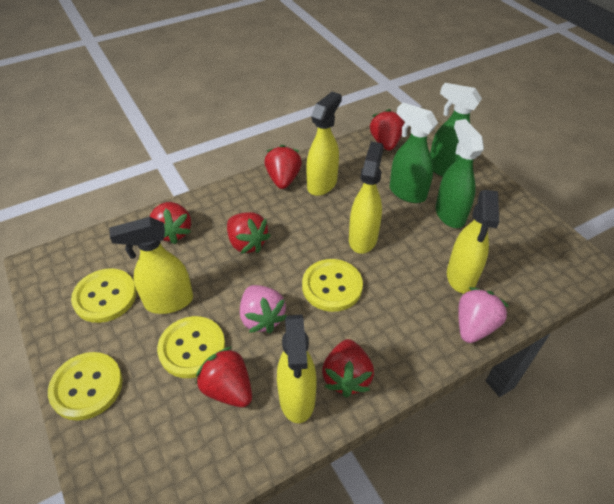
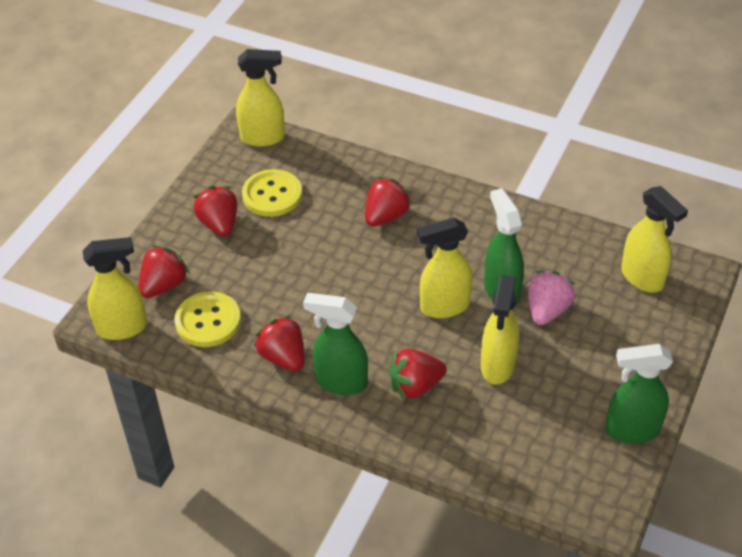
pink strawberry: [240,285,287,333] [458,287,509,343] = 2 -> [528,270,575,325] = 1
red strawberry: [150,202,191,244] [196,347,252,407] [227,212,271,254] [265,145,302,189] [322,339,374,398] [370,109,405,151] = 6 -> [138,245,190,298] [193,186,237,237] [254,315,304,372] [365,177,412,227] [388,349,447,400] = 5
yellow button: [48,352,123,421] [71,268,137,323] [157,316,225,378] [302,259,363,312] = 4 -> [174,291,241,347] [242,169,302,217] = 2

